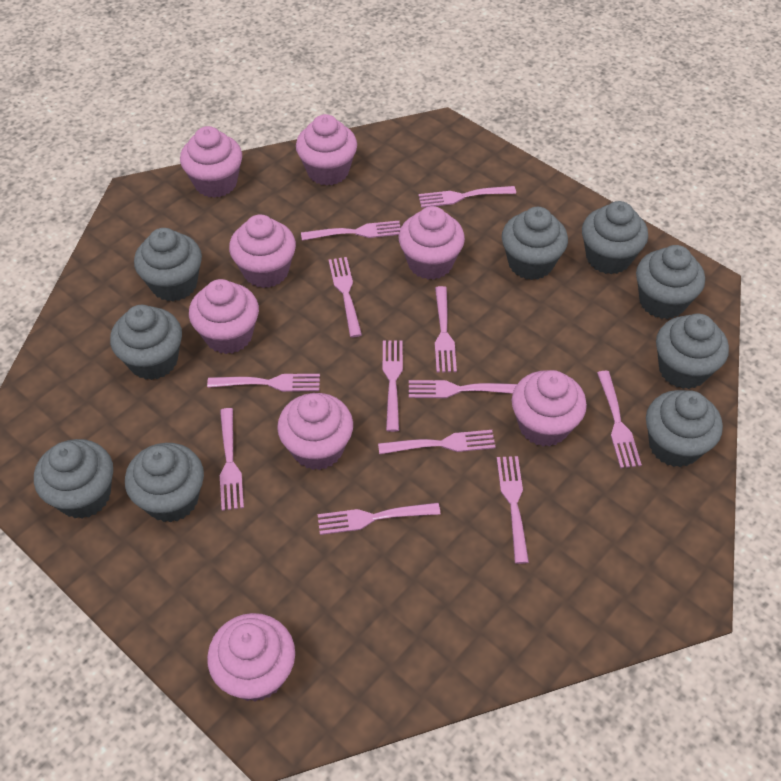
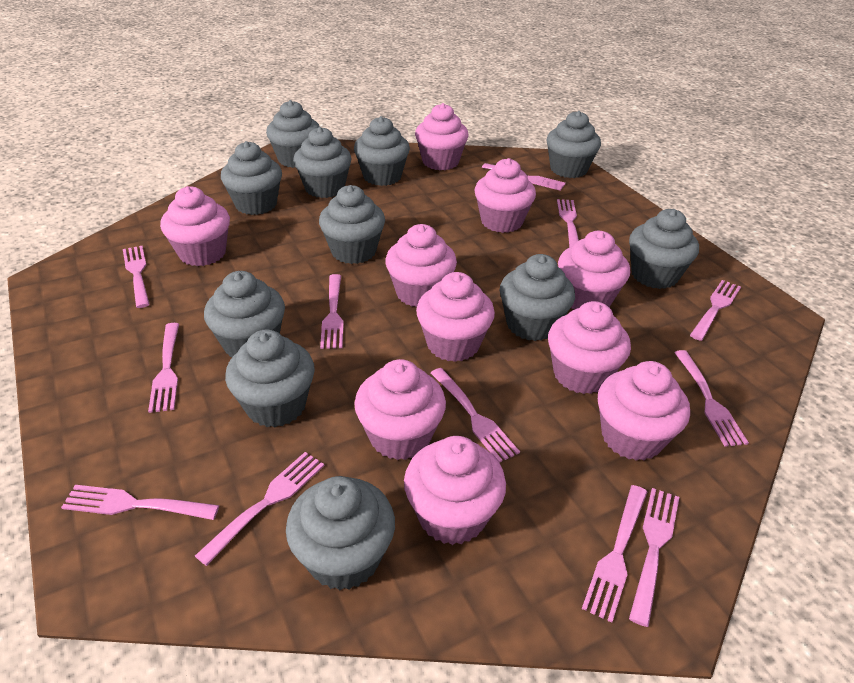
grey cupcake: [34,439,113,519] [110,305,182,380] [125,443,204,523] [134,228,202,301] [502,207,568,280] [582,201,648,274] [636,245,705,319] [646,390,723,467] [656,314,729,389] = 9 -> [204,271,285,357] [221,141,282,215] [225,330,315,428] [266,100,320,168] [286,476,395,590] [293,127,352,198] [319,185,385,264] [354,116,410,186] [500,254,575,341] [547,111,601,178] [629,209,699,289] = 11
pink cupcake: [180,126,242,198] [189,279,259,354] [207,613,295,702] [229,215,296,288] [277,393,353,470] [296,114,357,186] [399,206,465,280] [512,370,587,447] = 8 -> [160,186,230,266] [354,359,446,460] [385,224,457,307] [404,436,506,545] [415,103,469,170] [416,272,495,362] [474,158,536,233] [548,301,631,394] [558,231,630,309] [598,361,690,461] = 10

